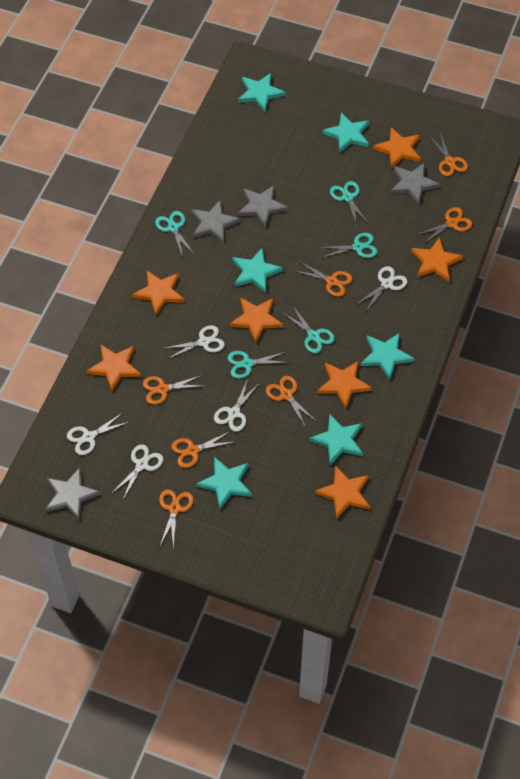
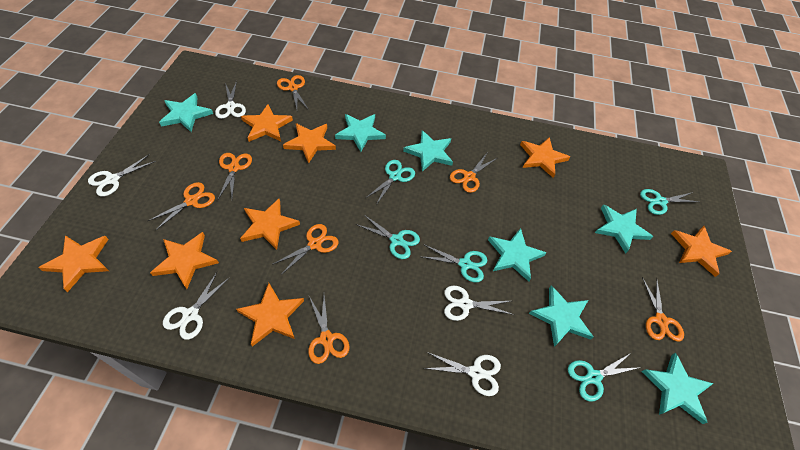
grey star: [45,468,101,520] [191,200,241,243] [238,185,288,228] [391,163,440,204] = 4 -> none = 0
orange star: [87,345,141,391] [132,271,185,315] [230,298,283,342] [315,466,370,519] [317,361,372,408] [373,127,421,169] [411,237,463,282] = 7 -> [38,235,109,292] [150,232,219,289] [236,283,304,347] [240,199,300,250] [241,104,293,142] [283,123,336,163] [520,137,570,178] [671,226,732,277] = 8
turquoise star: [196,457,252,509] [233,248,283,293] [238,73,286,112] [309,414,363,465] [322,112,369,153] [361,333,415,380] = 6 -> [159,93,213,132] [335,114,386,152] [403,130,453,172] [488,228,546,282] [529,285,593,347] [595,204,653,254] [641,353,714,424] = 7

